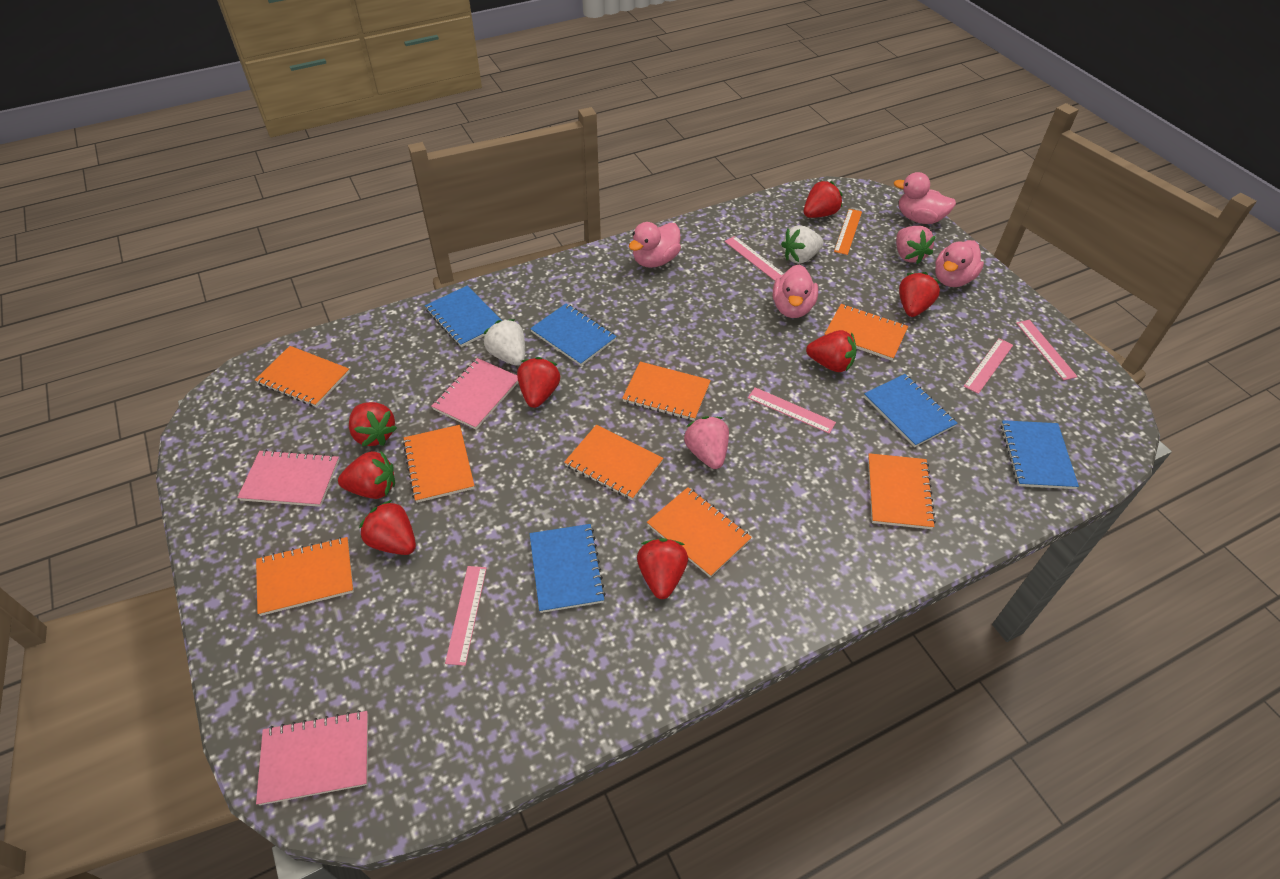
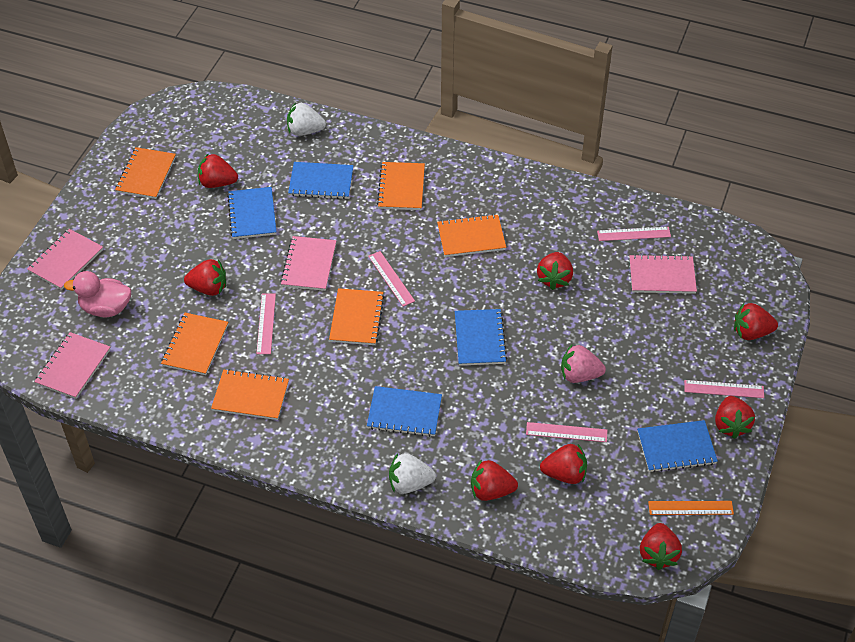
orange notebook: [255,346,350,407] [256,537,354,616] [403,425,475,503] [564,425,663,500] [622,362,711,421] [647,487,752,578] [825,304,908,361] [868,453,936,529] = 8 -> [115,147,176,199] [161,313,228,375] [211,369,289,420] [329,288,384,345] [377,162,425,210] [437,214,506,257] = 6
pink duck: [629,222,681,268] [773,264,818,318] [894,172,956,224] [935,240,984,287] = 4 -> [64,271,131,317] = 1
pink notebook: [237,450,339,507] [256,710,368,805] [431,358,518,430] = 3 -> [27,229,103,290] [34,332,111,399] [280,236,336,291] [629,254,697,294] = 4
pink strawberry: [684,416,729,469] [896,226,936,264] = 2 -> [561,345,606,383] = 1

